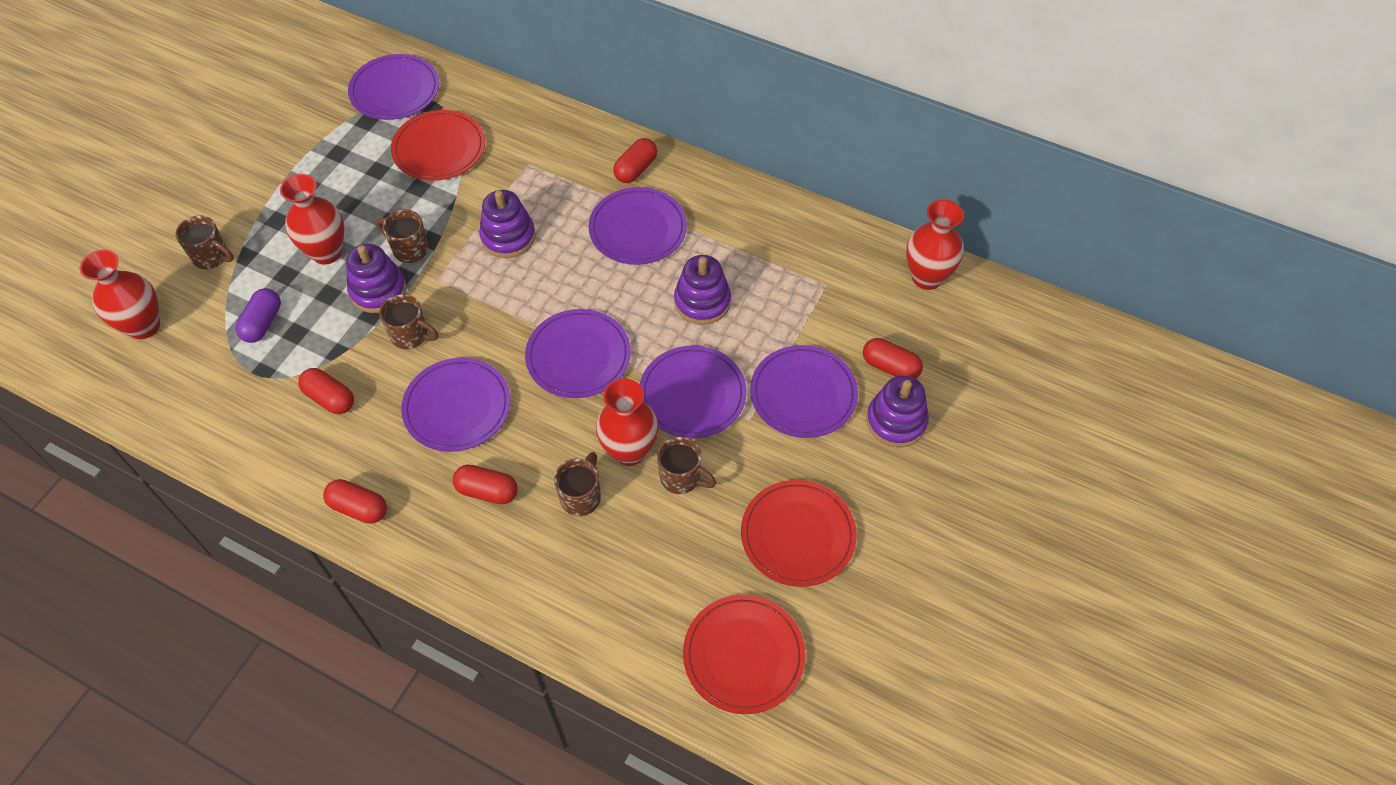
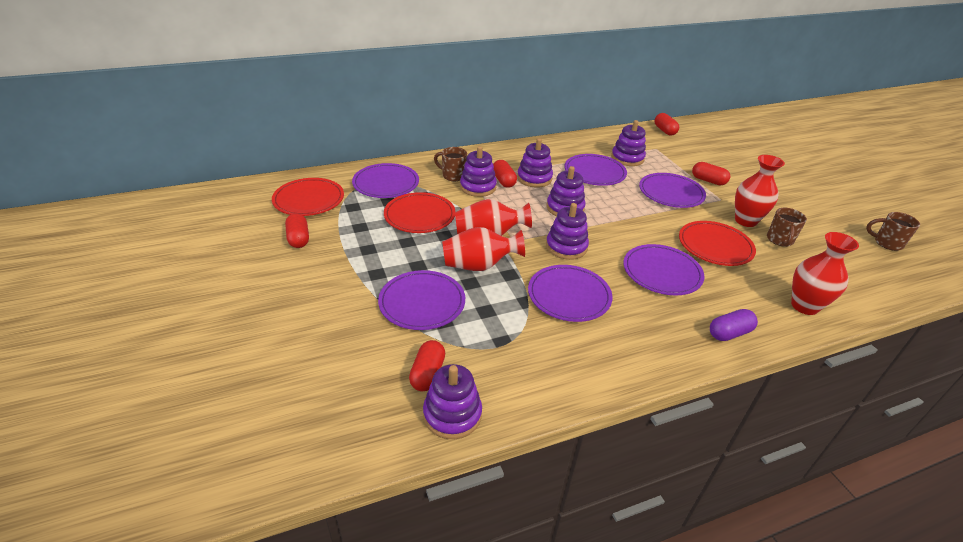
brown mug: [175,215,234,269] [376,209,429,263] [379,294,438,349] [554,452,601,516] [657,436,716,494] = 5 -> [434,147,467,181] [767,208,807,247] [866,212,920,251] = 3
purple stacking toy: [346,244,406,313] [479,190,535,258] [674,255,731,325] [866,375,929,447] = 4 -> [423,364,482,439] [460,146,497,197] [517,138,553,188] [546,203,589,260] [547,166,586,216] [611,120,646,166] = 6

